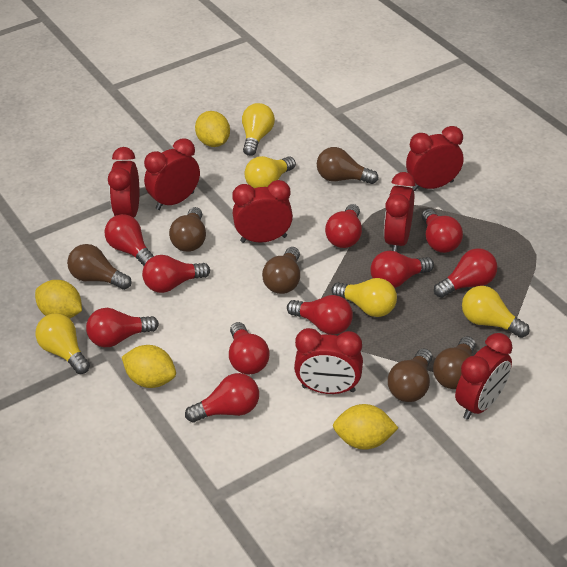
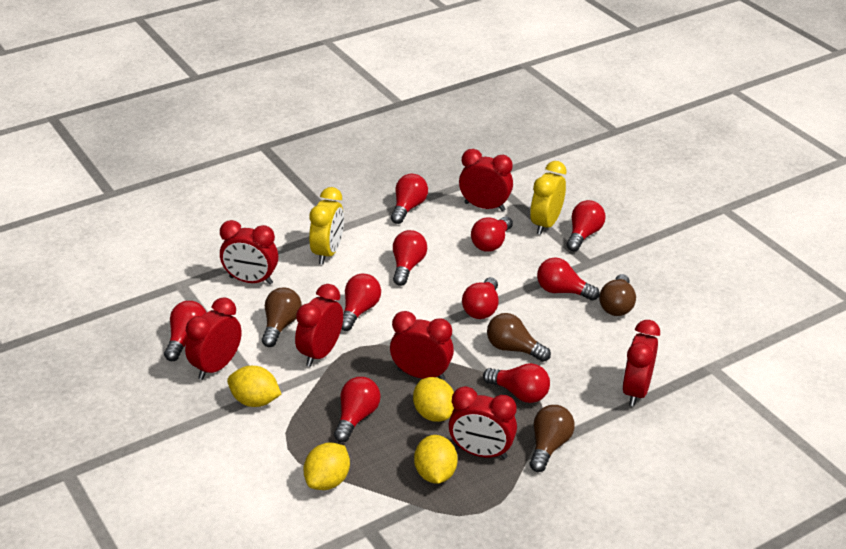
brown light bulb: [67,244,132,290] [169,207,206,252] [262,247,300,294] [317,147,378,184] [388,348,432,402] [433,336,476,389] = 6 -> [262,288,302,347] [487,313,551,362] [530,405,575,472] [599,274,636,316] = 4
yellow clock: none = 0 -> [309,187,344,264] [530,161,567,235] = 2
yellow light bulb: [35,313,90,374] [242,103,275,156] [245,156,296,188] [331,278,397,317] [462,286,529,338] = 5 -> none = 0

